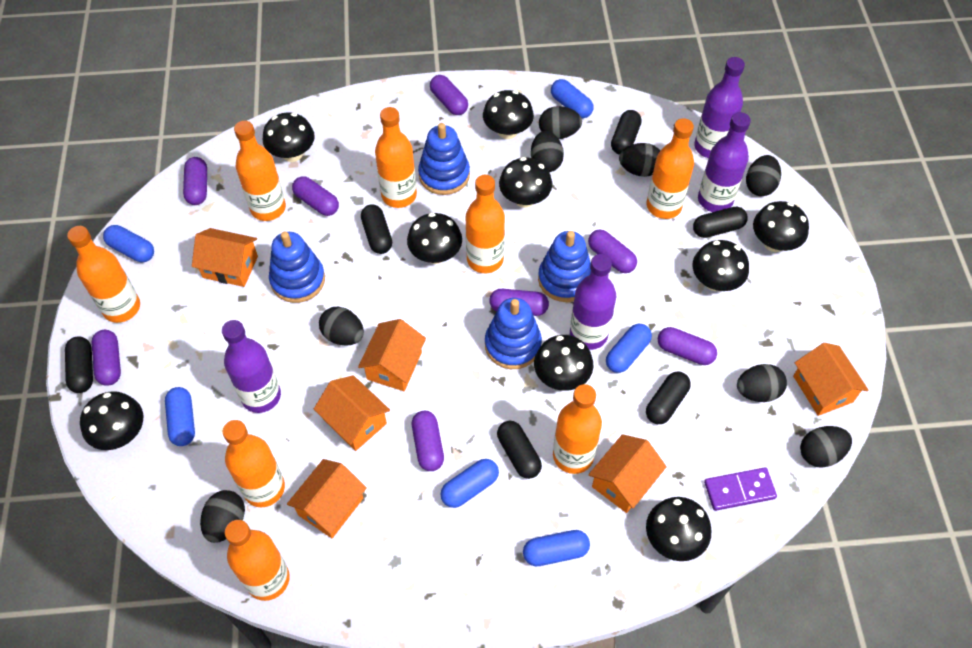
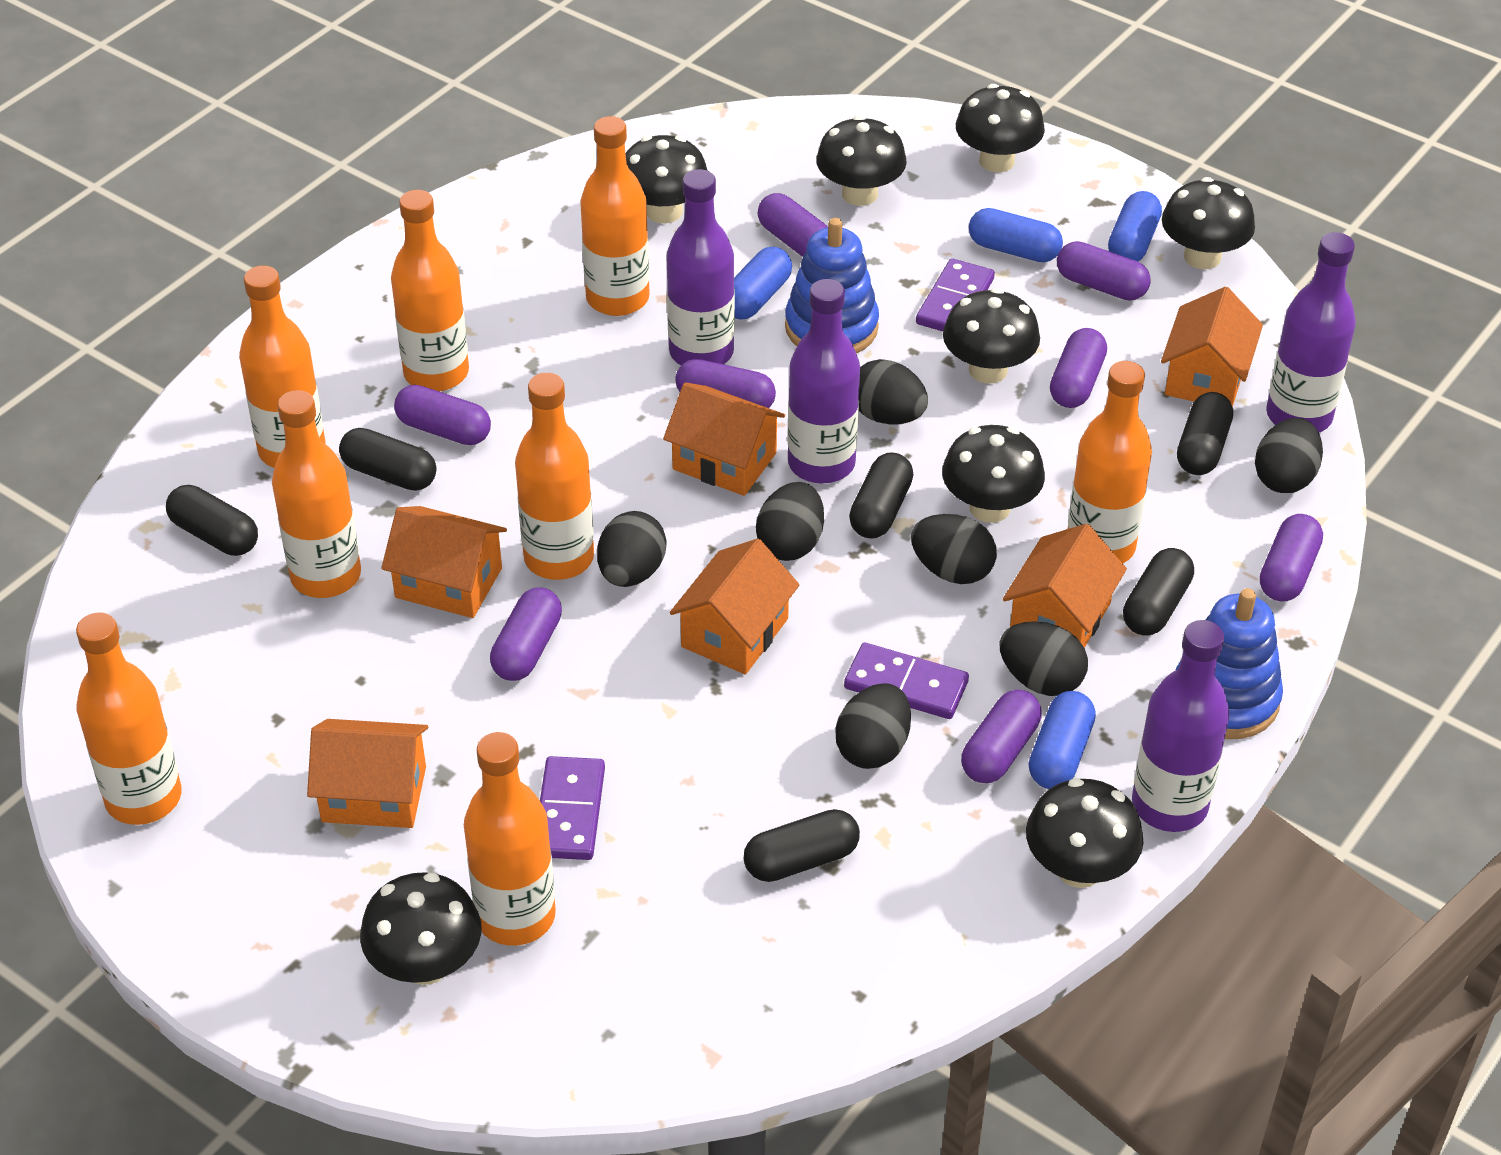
black egg: [200,490,245,543] [319,307,364,346] [531,131,564,172] [539,106,582,139] [619,143,660,177] [737,364,787,402] [746,155,781,196] [800,426,852,468] = 8 -> [597,511,666,587] [756,482,824,561] [835,683,911,769] [859,359,928,425] [911,514,997,584] [999,621,1088,696] [1255,418,1323,493] = 7
black mushroom: [80,391,143,450] [263,112,315,162] [407,213,462,264] [483,90,534,139] [499,157,552,208] [534,335,593,391] [646,497,711,561] [693,240,749,291] [753,201,809,252] = 9 -> [360,872,481,985] [625,135,708,224] [816,115,907,206] [942,425,1045,523] [943,288,1040,384] [956,84,1045,172] [1026,778,1143,888] [1162,177,1255,269] = 8
blue capsule: [103,225,154,262] [165,387,195,446] [440,459,499,508] [523,530,590,566] [551,79,593,118] [606,324,652,373] = 6 -> [734,247,792,320] [969,208,1063,262] [1029,691,1096,789] [1108,191,1162,261] = 4
blue stacking toy: [269,232,325,303] [418,123,470,195] [485,298,542,369] [538,231,591,302] = 4 -> [785,218,879,353] [1175,588,1283,739] = 2
purple domino: [704,467,777,511] = 1 -> [540,756,605,860] [844,643,969,719] [916,258,995,331] = 3

